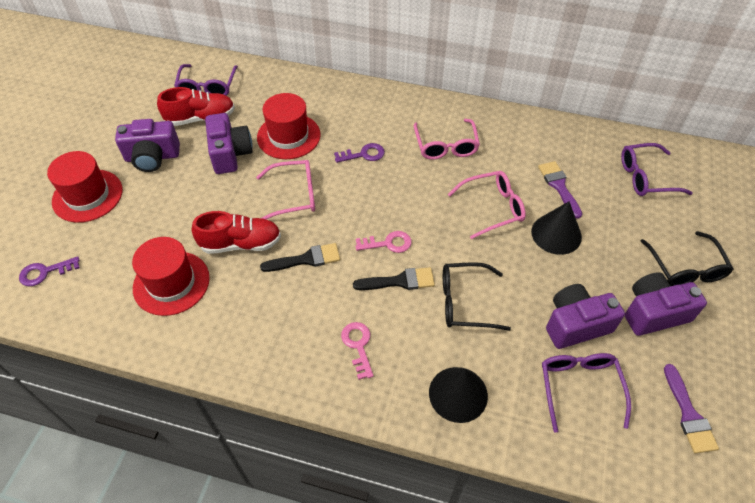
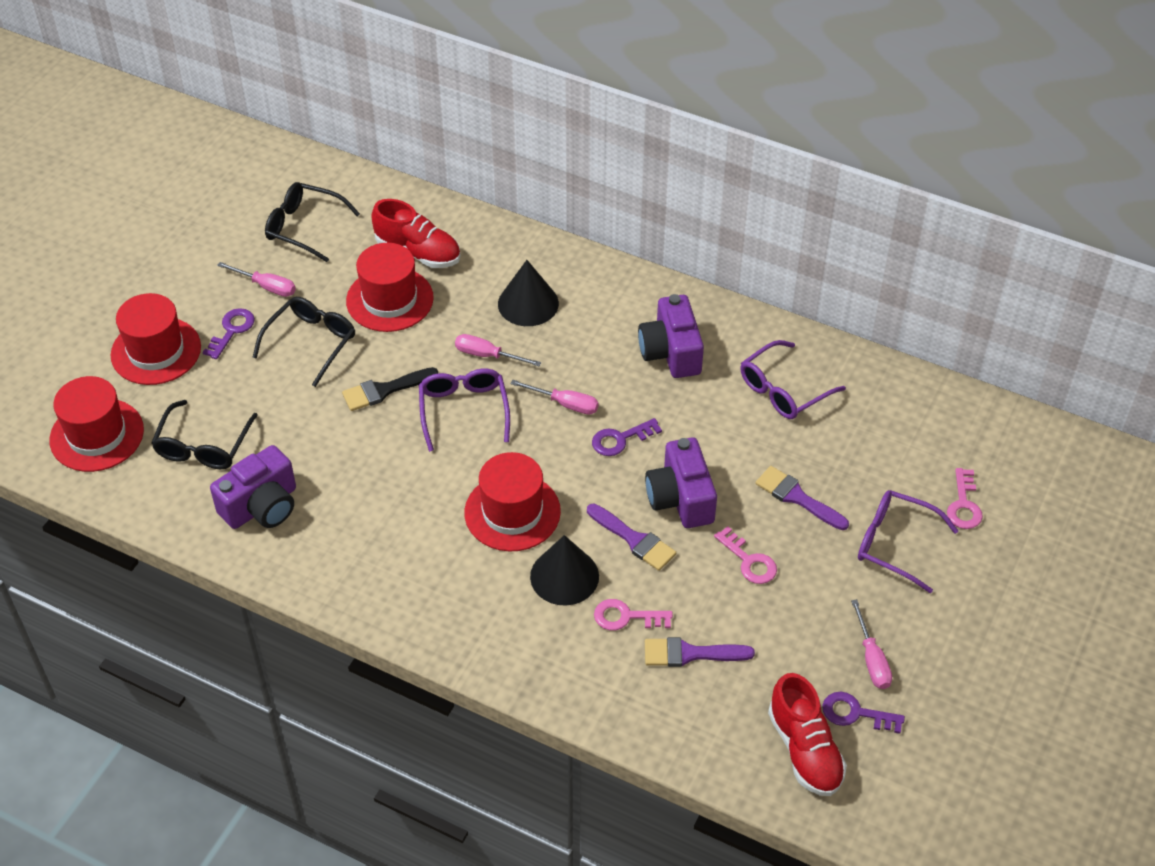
black brush: [260,243,340,272] [353,267,435,290] = 2 -> [342,367,438,411] = 1
black glasses: [443,262,511,331] [641,231,734,286] = 2 -> [151,400,258,469] [252,297,355,387] [265,182,360,262] = 3
pink glasses: [256,160,315,219] [414,119,480,160] [448,171,526,239] = 3 -> none = 0
pink key: [341,322,373,380] [355,231,412,253] = 2 -> [594,599,673,630] [714,526,777,584] [947,468,983,529] = 3
pink screwdriver: none = 0 -> [217,262,296,297] [455,334,541,366] [510,380,599,415] [851,599,892,689] = 4
purple brush: [538,161,582,219] [664,364,719,453] = 2 -> [587,504,676,571] [645,637,755,667] [755,466,849,530] = 3
purple camera: [115,119,180,172] [205,113,253,174] [546,284,625,349] [625,272,707,336] = 4 -> [210,445,296,529] [638,294,704,378] [645,437,717,528] = 3
purple key: [19,256,80,286] [334,143,385,163] = 2 -> [203,308,255,359] [592,418,662,456] [822,692,905,734] = 3
red hat: [47,151,122,223] [132,237,210,316] [257,93,321,159] = 3 -> [49,376,144,472] [111,293,201,385] [346,243,434,332] [464,452,561,551] = 4

